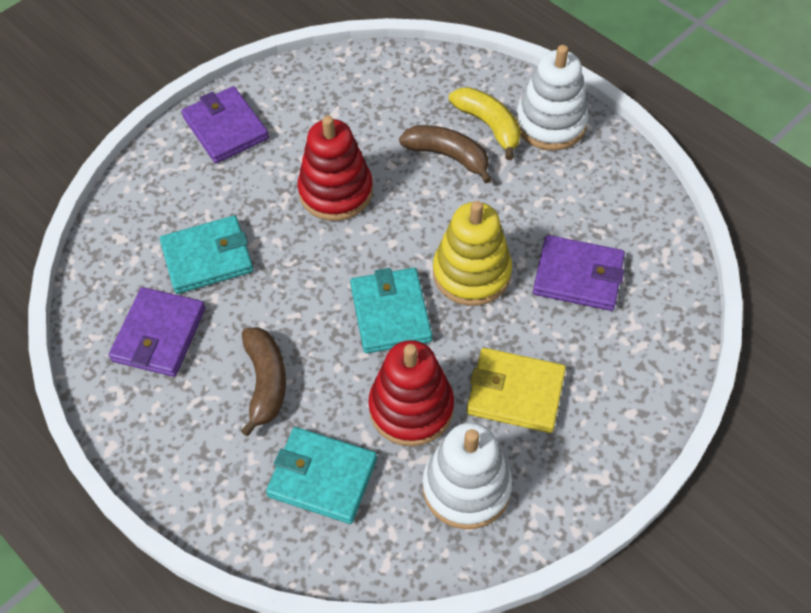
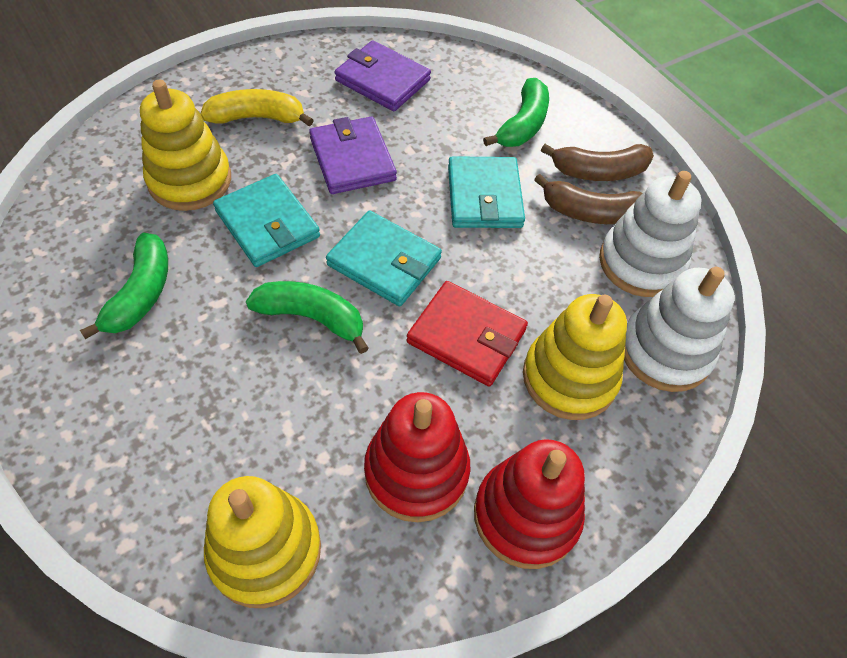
green banana: none = 0 -> [80,233,168,339] [246,281,369,354] [483,78,549,147] = 3
purple wallet: [109,287,205,377] [181,86,269,164] [533,235,625,311] = 3 -> [309,117,397,194] [335,40,431,111] = 2
red wallet: none = 0 -> [406,281,528,387] = 1
yellow stacking toy: [433,201,512,306] = 1 -> [140,80,231,211] [204,476,321,608] [523,294,627,420] = 3
yellow wallet: [467,348,566,433] = 1 -> none = 0

